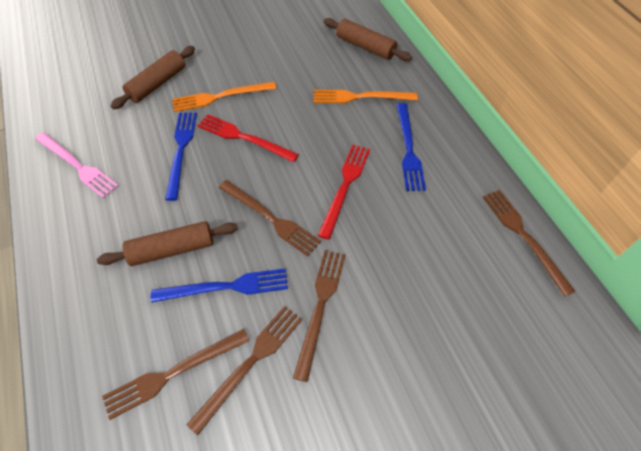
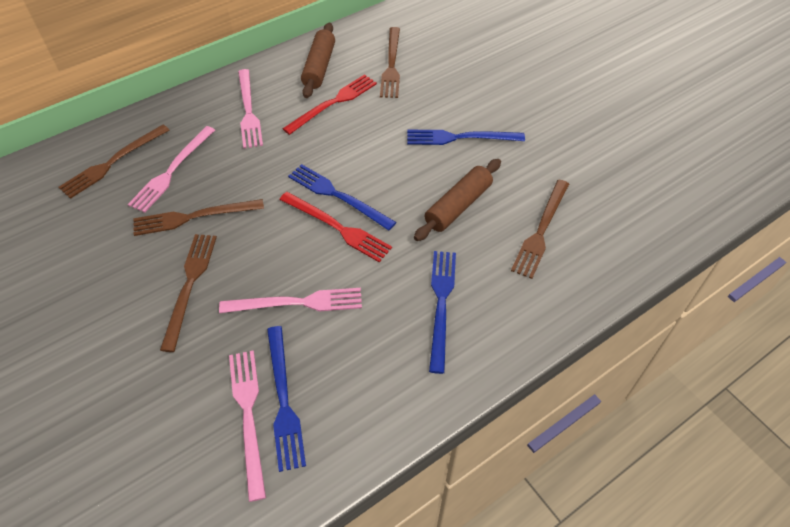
blue fork: [151,268,288,302] [165,112,197,201] [397,103,426,191] = 3 -> [267,326,306,472] [288,164,396,230] [407,130,525,145] [429,251,456,374] = 4
brown rolling pin: [97,221,238,266] [110,46,195,109] [324,18,412,61] = 3 -> [301,23,335,98] [414,159,501,241] = 2
orange fork: [172,82,276,112] [314,90,418,103] = 2 -> none = 0
pink fork: [35,132,119,198] = 1 -> [128,126,215,213] [219,288,362,313] [229,350,266,502] [238,69,263,148] = 4

